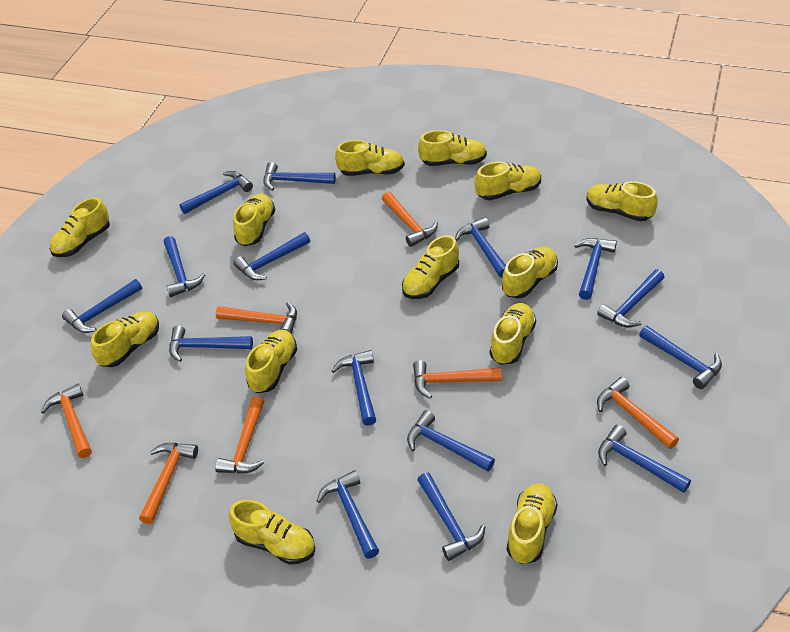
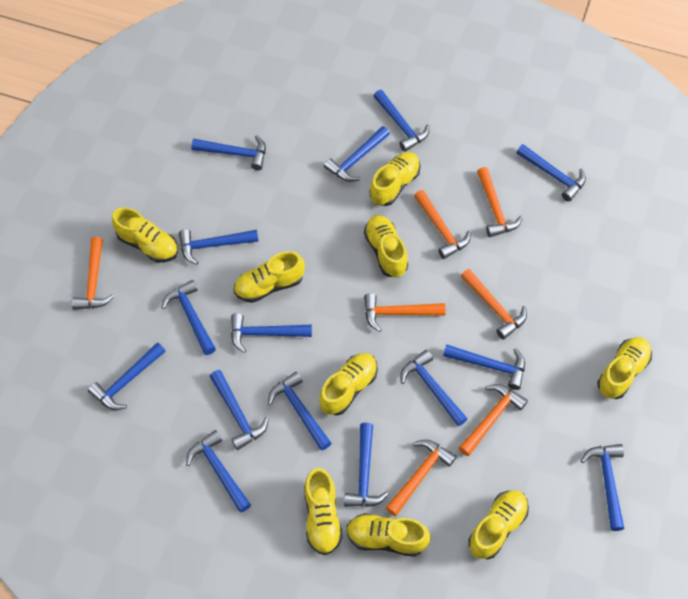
yellow shoe: [50,197,110,257] [91,311,159,367] [229,500,315,565] [233,194,275,246] [245,330,297,393] [335,140,405,176] [402,235,459,299] [418,130,487,166] [475,162,541,200] [490,303,536,365] [502,247,558,298] [507,484,557,564] [586,181,658,221] = 13 -> [112,207,178,263] [234,251,305,303] [304,468,343,555] [319,353,378,415] [347,513,430,557] [364,215,408,277] [370,152,421,206] [468,490,529,559] [597,337,652,399] = 9

